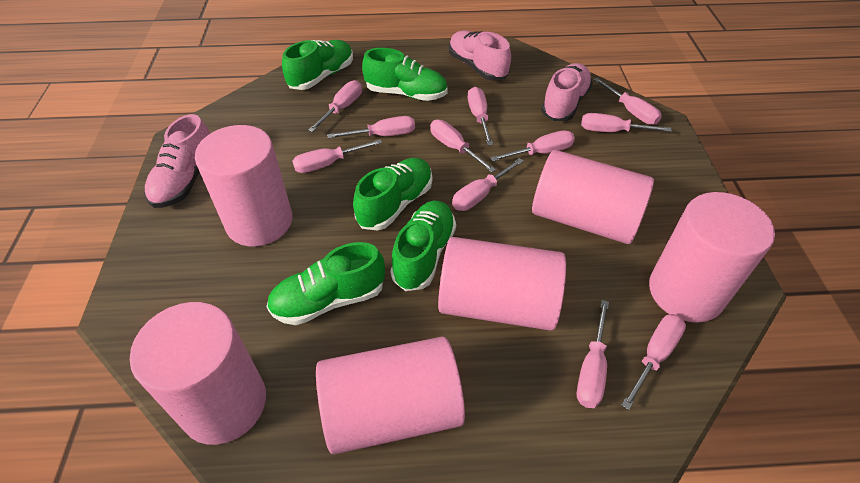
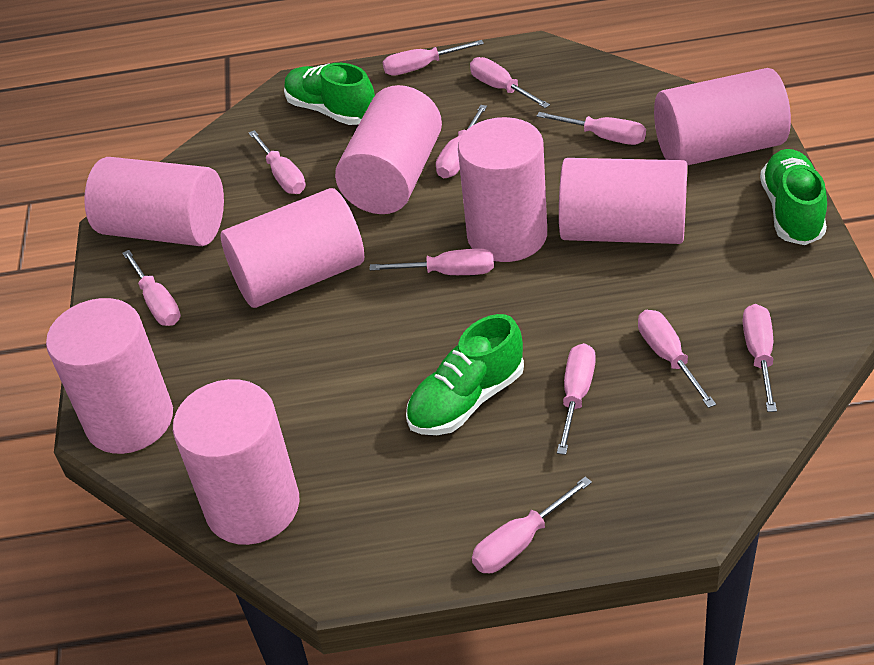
green shoe: [266,242,385,325] [282,40,353,90] [353,158,432,231] [362,48,448,101] [390,200,456,291] = 5 -> [284,63,375,125] [406,314,524,435] [760,149,827,245] = 3
pink cylinder: [130,302,266,445] [195,125,292,247] [316,337,465,454] [438,237,566,331] [532,150,654,244] [649,192,775,323] = 6 -> [46,298,173,454] [84,157,224,246] [173,379,299,545] [221,188,364,308] [335,85,442,214] [458,117,547,262] [559,158,687,244] [654,68,791,166] = 8
pink shoe: [144,114,210,208] [449,31,511,81] [541,63,593,121] = 3 -> none = 0

